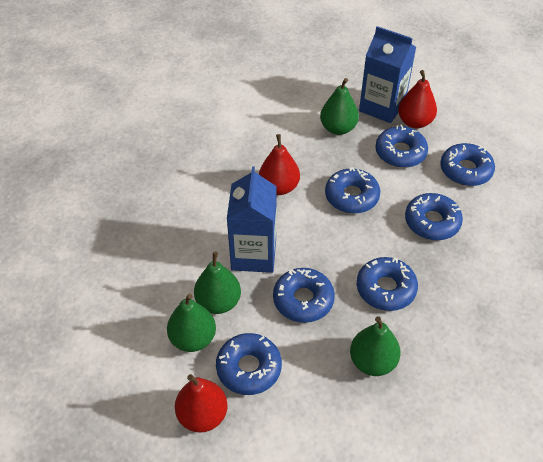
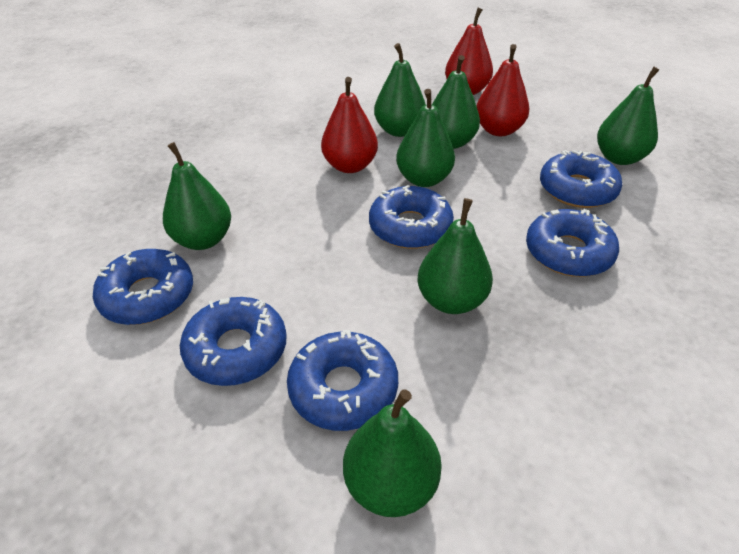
blue carton: [227,167,277,273] [359,26,416,123] = 2 -> none = 0
blue donut: [216,333,282,395] [273,268,335,323] [325,167,380,213] [357,257,418,311] [375,125,428,168] [405,193,463,240] [440,143,495,186] = 7 -> [93,249,193,325] [180,297,287,386] [287,330,398,431] [369,185,454,249] [526,209,619,277] [540,150,622,208] = 6
green pear: [167,294,216,352] [194,252,241,314] [320,78,359,135] [350,316,401,376] = 4 -> [163,142,231,250] [343,389,442,517] [374,43,426,137] [396,89,455,187] [418,198,493,314] [432,55,480,149] [597,67,659,165] = 7

